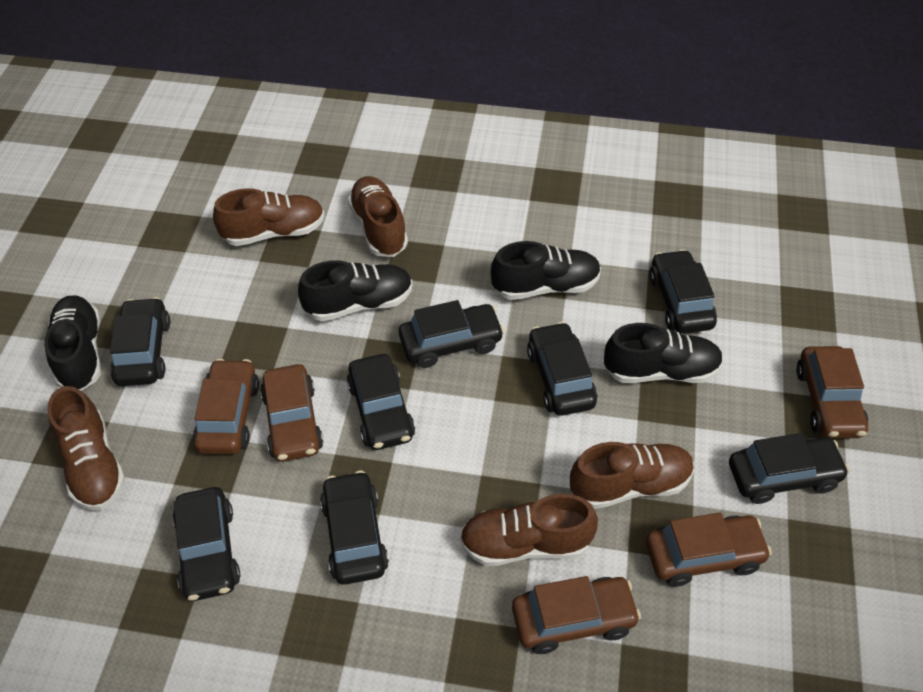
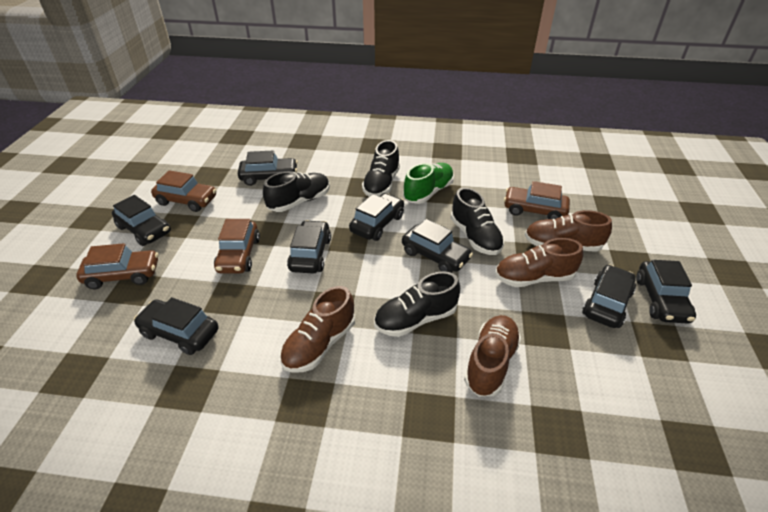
brown car: [193,359,259,454] [260,364,323,462] [512,576,641,654] [646,512,772,587] [796,346,868,439] = 5 -> [76,243,158,289] [151,170,217,212] [214,219,260,273] [504,181,570,219] = 4
brown shoe: [47,386,126,510] [213,188,325,246] [348,176,408,257] [460,494,598,566] [570,442,694,509] = 5 -> [280,286,355,373] [464,315,521,397] [495,238,583,287] [525,210,612,252] = 4
green shoe: none = 0 -> [403,163,454,204] = 1

